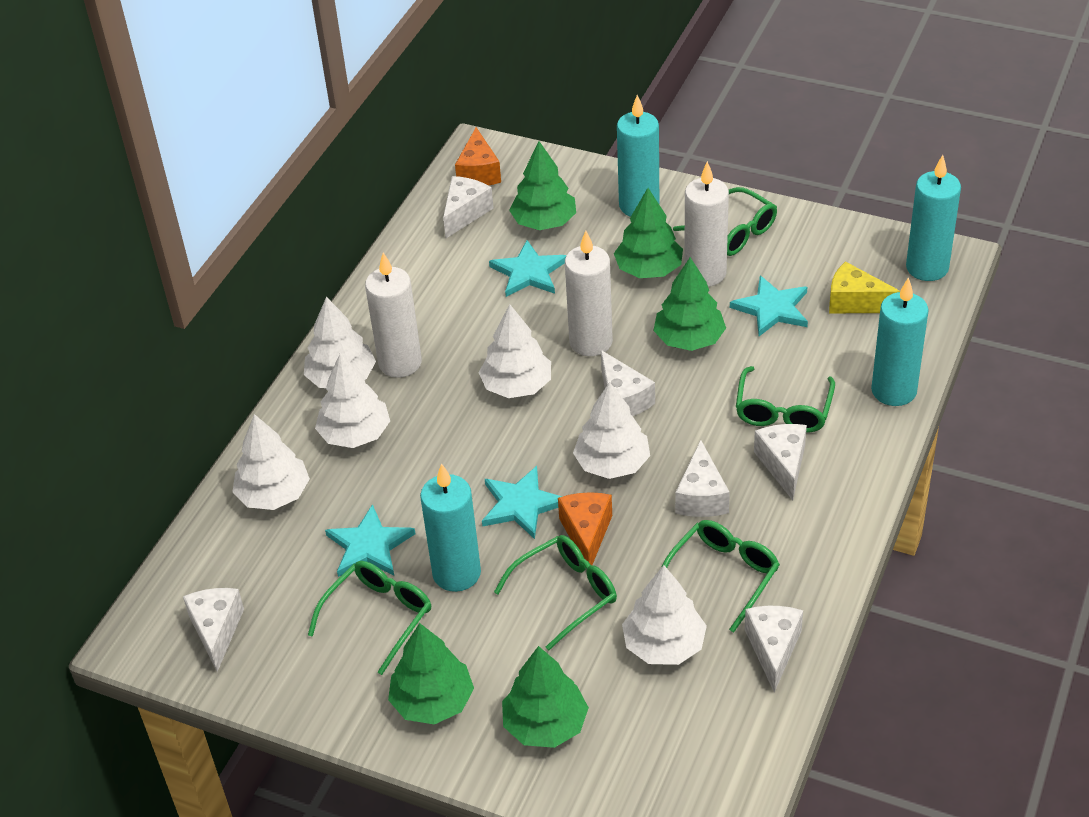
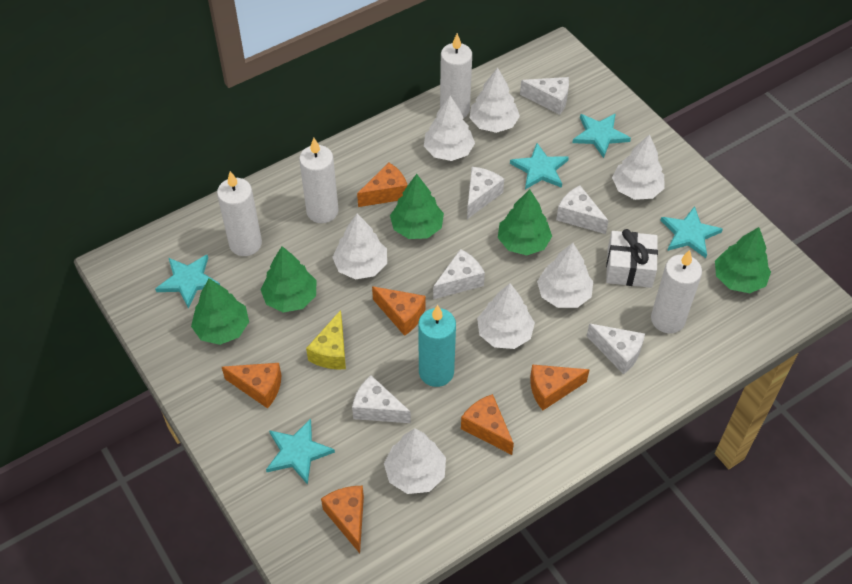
green glasses: [308,561,431,675] [494,535,617,650] [662,520,780,633] [673,187,777,256] [736,366,835,433] = 5 -> none = 0
orange cheese: [455,127,501,185] [558,492,612,565] = 2 -> [222,363,281,409] [321,486,364,553] [357,163,408,207] [372,286,426,336] [461,394,514,455] [530,365,590,410] = 6
turquoise candle: [420,463,481,592] [617,95,659,217] [871,277,929,406] [906,155,961,281] = 4 -> [418,305,456,387] = 1
turquoise star: [325,504,416,577] [482,466,563,539] [489,240,567,297] [730,276,808,336] = 4 -> [155,255,220,308] [266,418,335,485] [510,143,569,189] [572,113,631,158] [660,206,723,258] = 5
white candle: [365,253,422,378] [565,231,613,356] [684,161,729,287] = 3 -> [217,171,262,256] [299,138,339,223] [440,33,472,118] [651,250,702,333] = 4
white gift: none = 0 -> [606,229,658,288] = 1
white tree: [232,414,310,510] [304,297,376,388] [315,353,390,448] [478,304,551,398] [573,382,650,479] [622,565,707,665] = 6 -> [332,213,387,280] [384,428,446,494] [424,96,475,161] [469,67,520,133] [477,283,535,349] [537,243,593,308] [612,134,665,200] = 7

